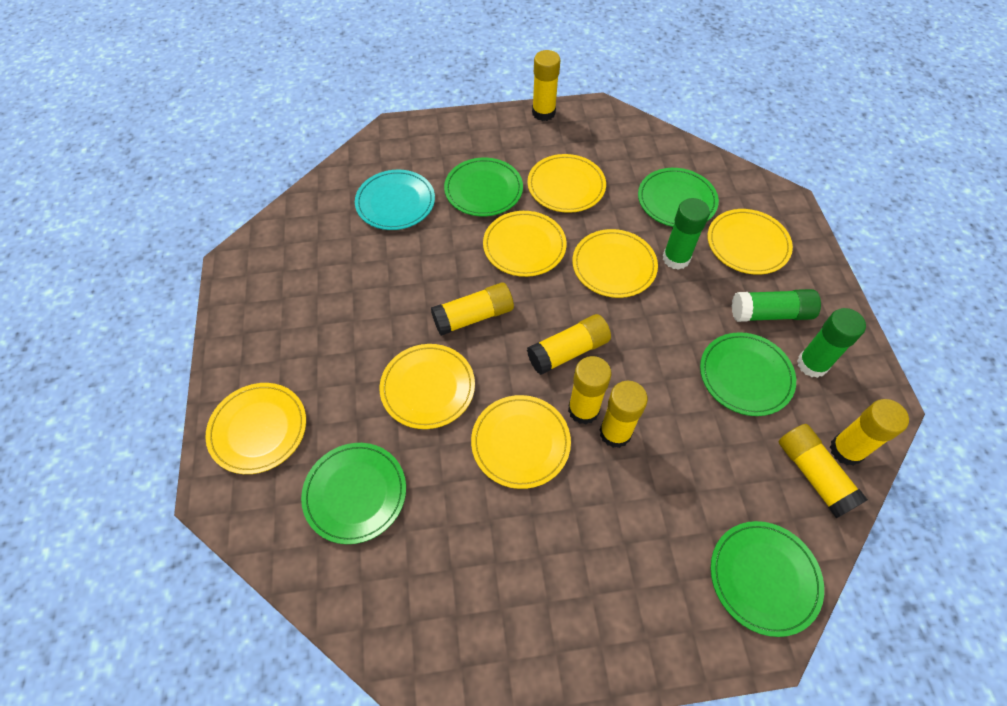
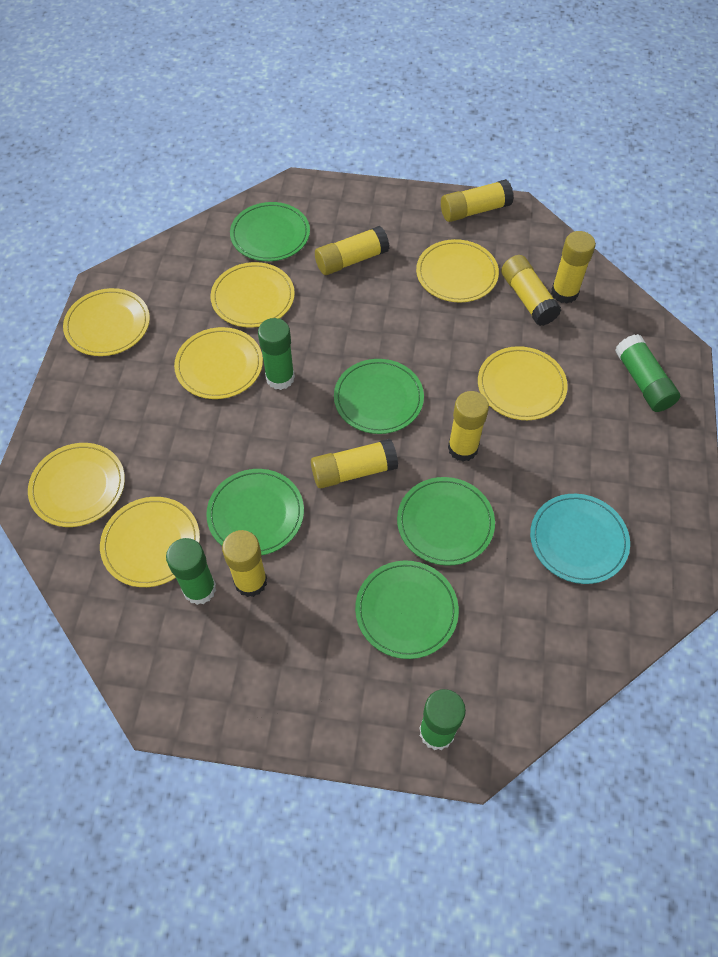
green glue stick: [663,198,710,270] [732,289,821,322] [797,308,866,378] = 3 -> [166,538,216,605] [258,318,295,390] [419,689,466,750] [615,334,680,412] = 4

